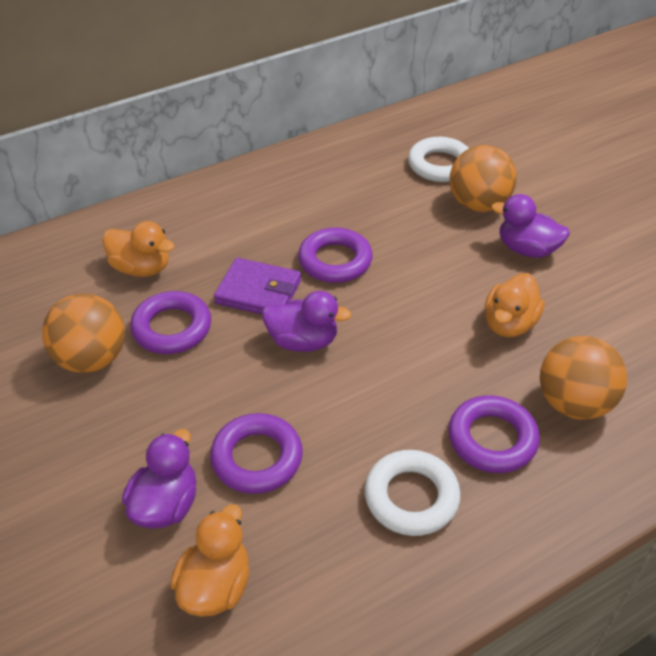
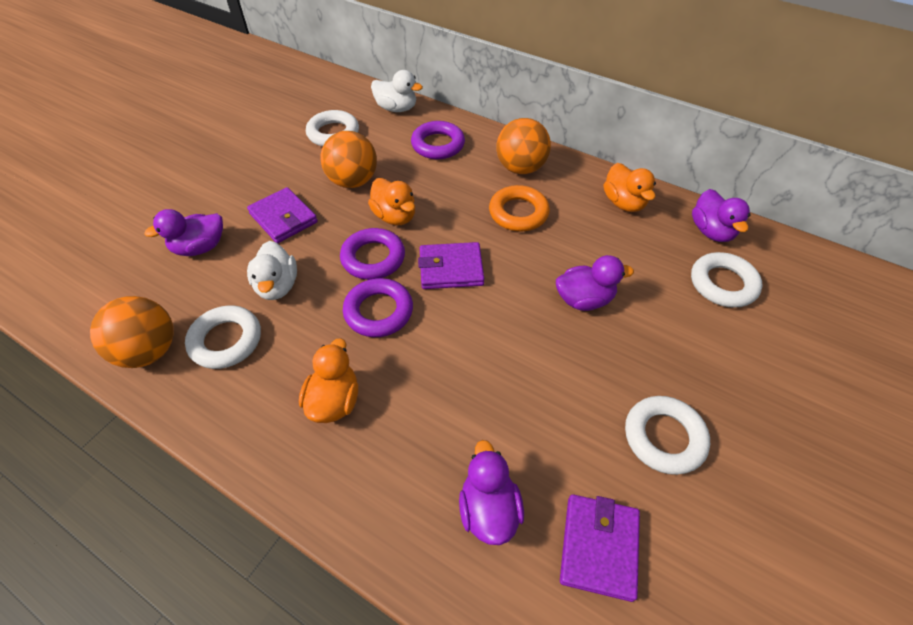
orange ring: none = 0 -> [489,185,550,231] = 1
purple duck: [122,429,196,528] [262,291,352,352] [491,194,570,258] = 3 -> [144,209,223,256] [459,440,524,545] [556,255,634,311] [692,189,750,242] = 4
purple ring: [130,291,211,354] [210,413,303,494] [298,227,373,283] [448,395,540,473] = 4 -> [340,228,405,280] [343,278,413,337] [411,121,465,159] = 3
purple wallet: [214,258,301,314] = 1 -> [247,187,318,243] [418,242,484,289] [560,494,640,602] = 3
white duck: none = 0 -> [247,241,297,300] [371,70,423,112] = 2
white ring: [364,450,461,536] [408,137,469,182] = 2 -> [185,305,261,369] [306,110,359,147] [625,396,710,475] [691,252,762,308] = 4

